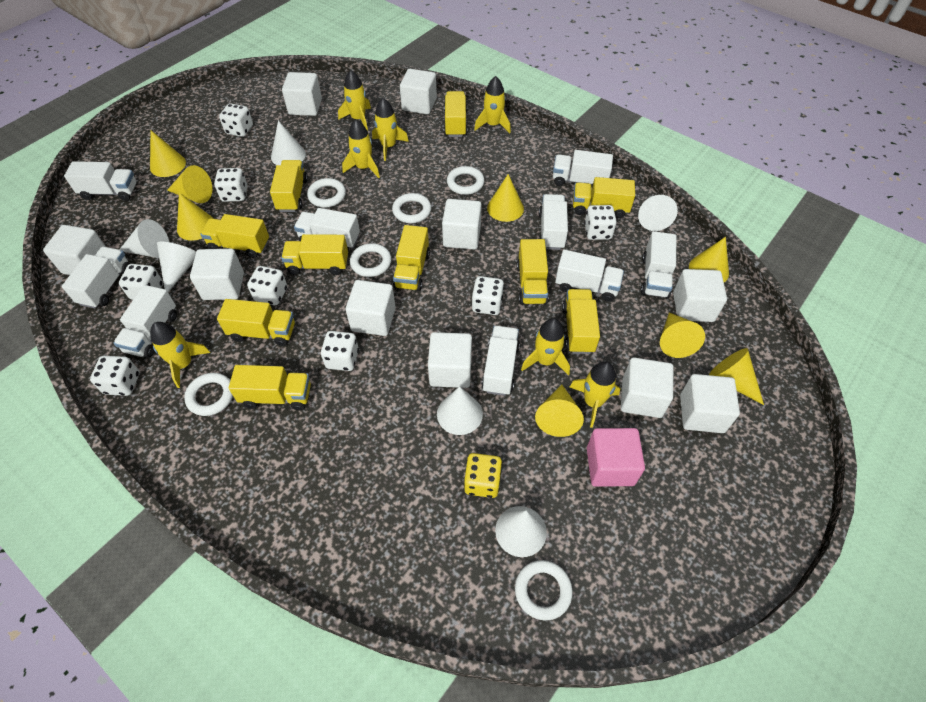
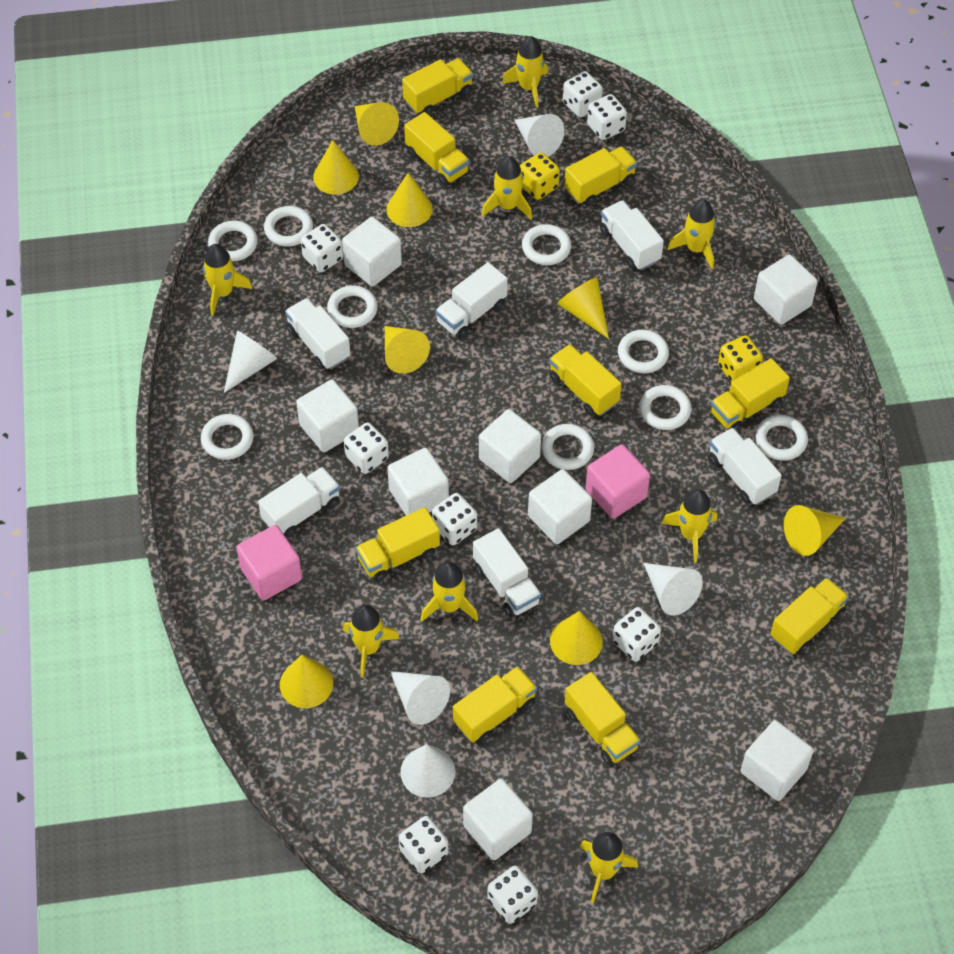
pink cube: [587,428,645,487] = 1 -> [236,525,302,600] [585,444,650,519] = 2
white cone: [119,219,169,258] [157,242,196,292] [271,120,306,165] [437,386,483,435] [495,506,547,557] [638,195,678,231] = 6 -> [224,331,277,393] [390,671,450,725] [400,744,455,798] [515,114,564,157] [643,563,703,616] = 5
white cube: [43,225,106,275] [190,249,244,300] [282,72,322,116] [346,280,396,336] [400,69,437,114] [428,332,472,388] [442,199,482,250] [621,357,673,418] [673,269,727,322] [680,374,740,433] = 10 -> [296,380,359,452] [342,217,402,287] [387,448,449,515] [463,779,533,860] [479,409,541,483] [528,469,592,544] [741,720,814,801] [754,254,818,325] = 8
white ring: [184,373,233,416] [307,178,346,208] [350,243,391,277] [392,193,431,223] [447,166,485,195] [515,560,573,620] = 6 -> [201,414,254,460] [208,221,258,262] [264,206,313,247] [327,285,378,328] [522,224,571,265] [541,424,594,470] [618,330,669,373] [639,385,692,430] [755,415,808,461] = 9
white truck: [62,247,130,309] [64,161,137,201] [114,285,177,358] [294,208,360,250] [482,326,520,396] [539,194,568,250] [553,150,613,187] [555,250,624,302] [641,231,677,298] = 9 -> [258,467,340,538] [285,298,350,369] [435,262,508,339] [473,528,541,617] [600,200,664,270] [708,428,782,505] = 6
yellow dice: [464,453,502,498] = 1 -> [520,152,560,200] [718,335,763,382] = 2
yellow rocket: [150,322,210,388] [338,70,371,131] [342,119,380,178] [372,98,409,161] [474,76,511,133] [521,318,570,376] [570,361,620,428] = 7 -> [203,244,252,316] [343,604,400,678] [420,562,478,621] [482,156,532,220] [502,36,548,108] [580,832,638,904] [662,489,717,562] [667,199,716,269] = 8
yellow truck: [200,214,269,258] [217,299,295,346] [229,365,311,410] [270,160,308,212] [281,234,348,275] [393,225,430,291] [444,91,468,137] [517,239,549,305] [562,289,600,354] [573,177,635,218] = 10 -> [356,507,440,582] [402,58,473,115] [404,112,470,186] [453,666,537,743] [549,344,622,416] [564,146,637,206] [565,672,641,765] [710,358,790,431] [770,577,849,654] = 9

